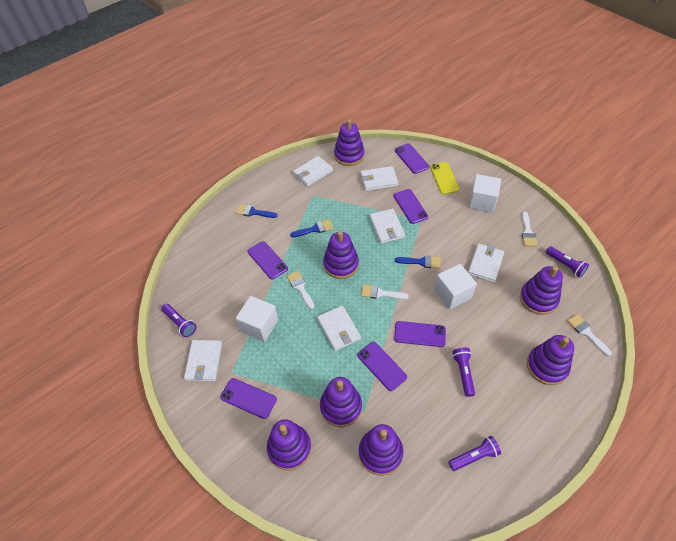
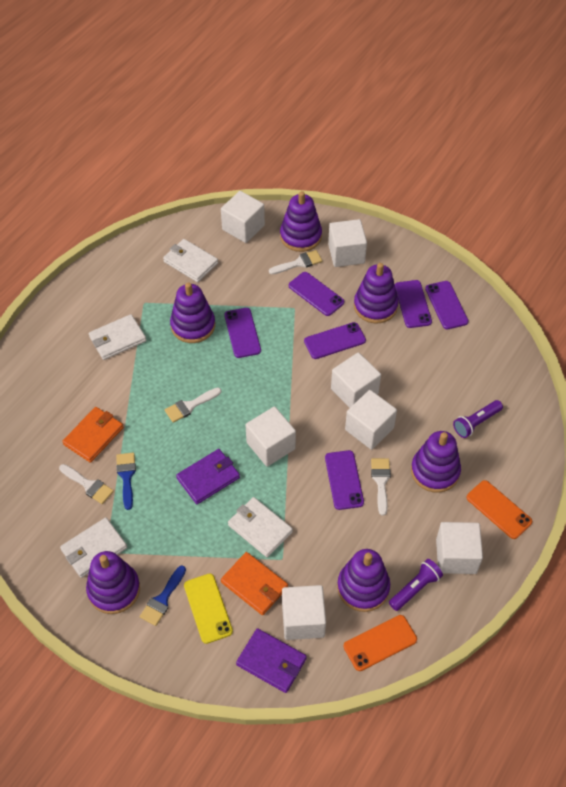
blue brush: [235,204,278,218] [290,219,333,238] [395,255,440,268] = 3 -> [116,453,136,510] [140,565,186,626] = 2
orange phone: none = 0 -> [344,615,417,671] [466,480,532,539] = 2
orange wallet: none = 0 -> [62,407,123,463] [221,552,288,615] = 2
purple flashlight: [161,304,196,337] [448,436,501,471] [452,348,475,397] [546,246,589,278] = 4 -> [389,559,443,611] [453,400,503,438] = 2
purple stacking toy: [267,419,311,470] [320,377,362,427] [323,231,359,279] [334,119,365,166] [359,424,404,476] [520,266,563,315] [527,335,574,385] = 7 -> [86,551,140,614] [170,282,215,343] [280,191,322,252] [337,549,390,612] [354,263,398,323] [411,431,461,493] = 6
purple wallet: none = 0 -> [176,449,240,504] [236,628,307,693] = 2
white cube: [236,296,278,342] [434,264,477,309] [469,174,501,212] = 3 -> [221,191,265,243] [246,406,296,467] [282,585,326,640] [328,219,367,267] [331,352,381,408] [345,390,397,450] [436,522,483,574] = 7
white wallet: [184,340,222,381] [293,156,333,187] [317,305,361,351] [360,166,398,191] [370,209,405,243] [468,244,504,283] = 6 -> [60,517,127,578] [89,314,146,360] [163,239,218,282] [228,497,293,557] = 4

